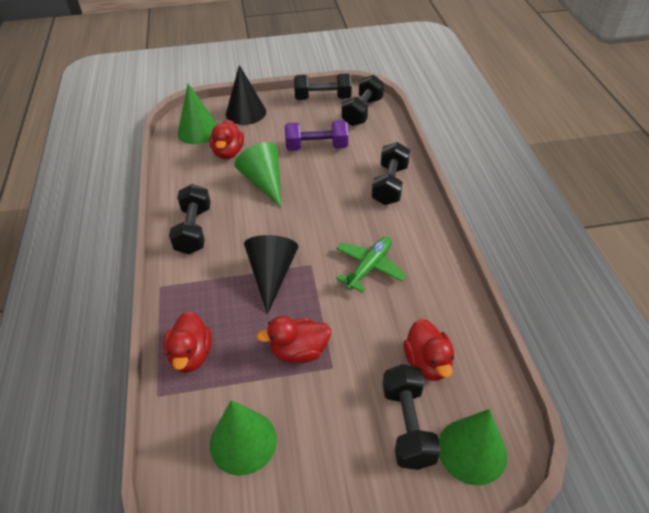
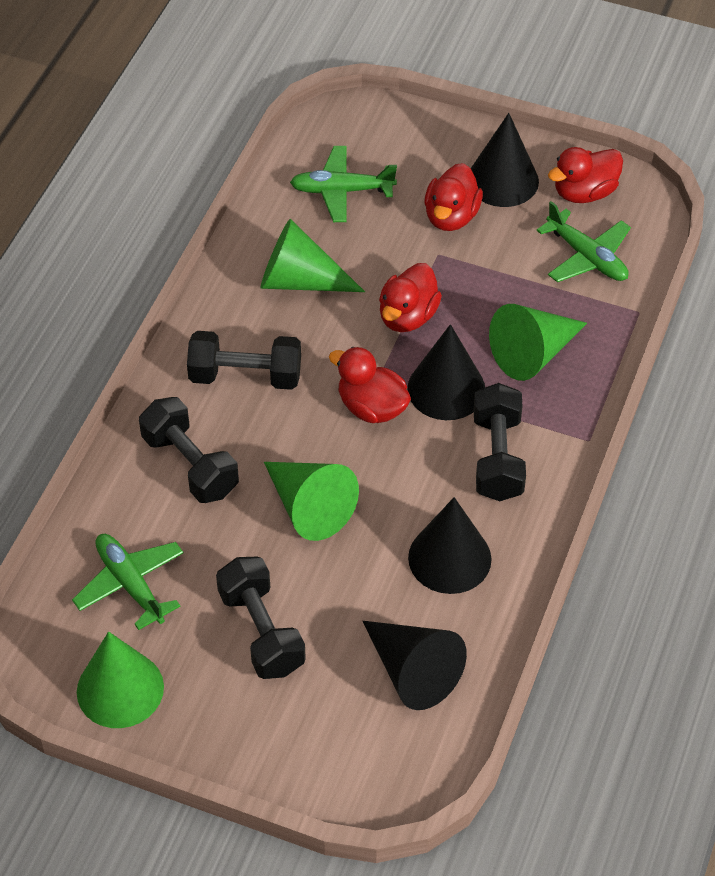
black cone: [226,65,266,125] [244,235,298,314] = 2 -> [363,621,467,710] [407,324,485,420] [408,497,491,594] [471,113,539,207] = 4
black dumbbell: [169,184,211,255] [294,74,351,100] [341,75,384,126] [371,142,410,205] [383,364,441,470] = 5 -> [139,397,239,503] [187,331,301,390] [216,557,306,679] [474,383,526,501] = 4
green plane: [336,237,406,293] = 1 -> [72,534,184,630] [290,146,397,222] [537,201,631,282] = 3
purple dumbbell: [285,120,348,151] = 1 -> none = 0

